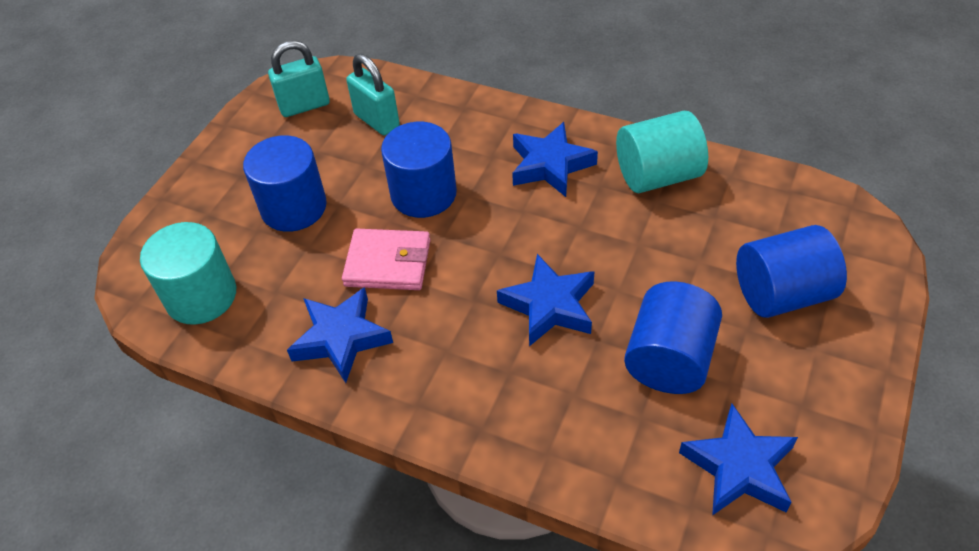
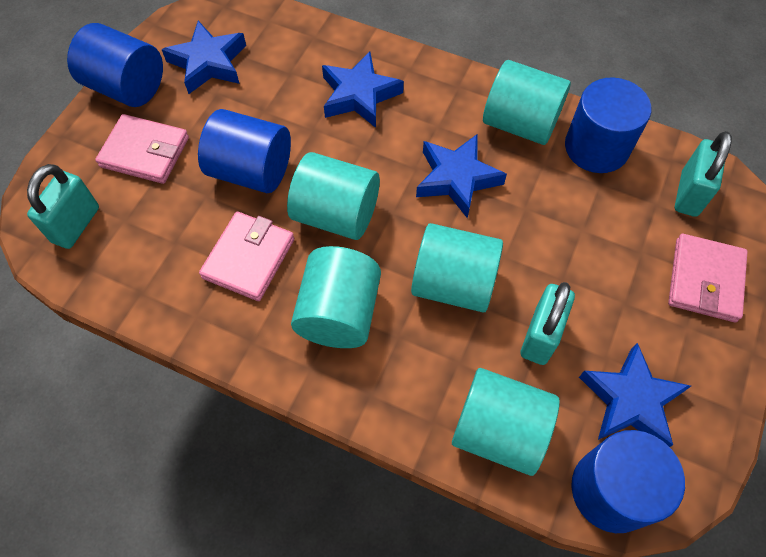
pink wallet: [342,229,430,290] = 1 -> [95,114,189,184] [199,212,294,301] [668,234,748,322] = 3
turquoise cylinder: [140,222,236,325] [616,111,708,193] = 2 -> [287,152,380,240] [291,246,381,348] [411,223,503,312] [452,368,560,476] [483,60,571,145] = 5
turquoise padlock: [268,40,330,117] [346,54,400,135] = 2 -> [27,164,99,249] [521,282,575,365] [675,131,732,217] = 3

